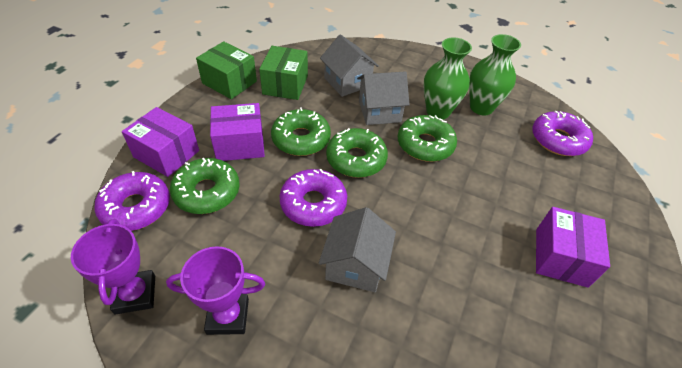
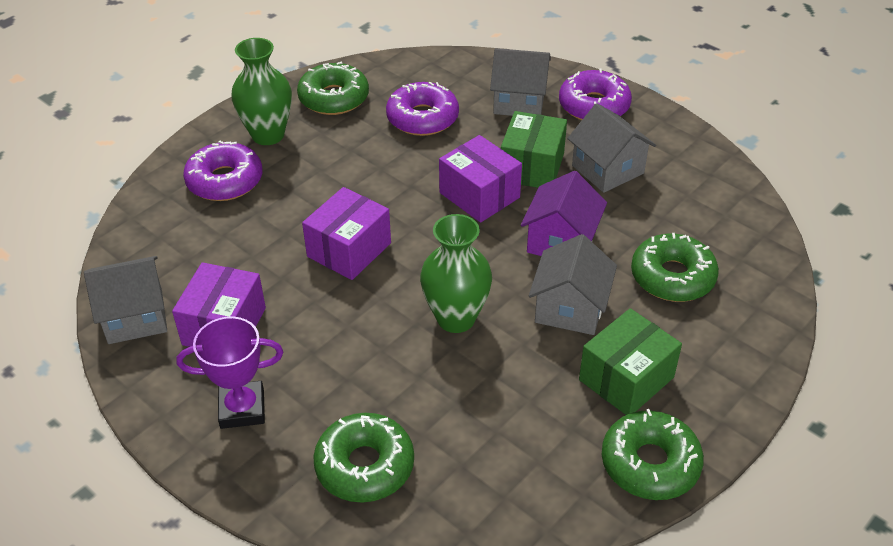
grey house: [319,207,396,292] [320,35,379,97] [357,71,410,125] = 3 -> [84,256,167,344] [490,48,551,116] [529,234,617,335] [567,103,656,193] = 4
purple house: none = 0 -> [521,171,607,256] = 1
purple trophy: [71,219,155,315] [166,246,265,335] = 2 -> [176,317,283,429] = 1

